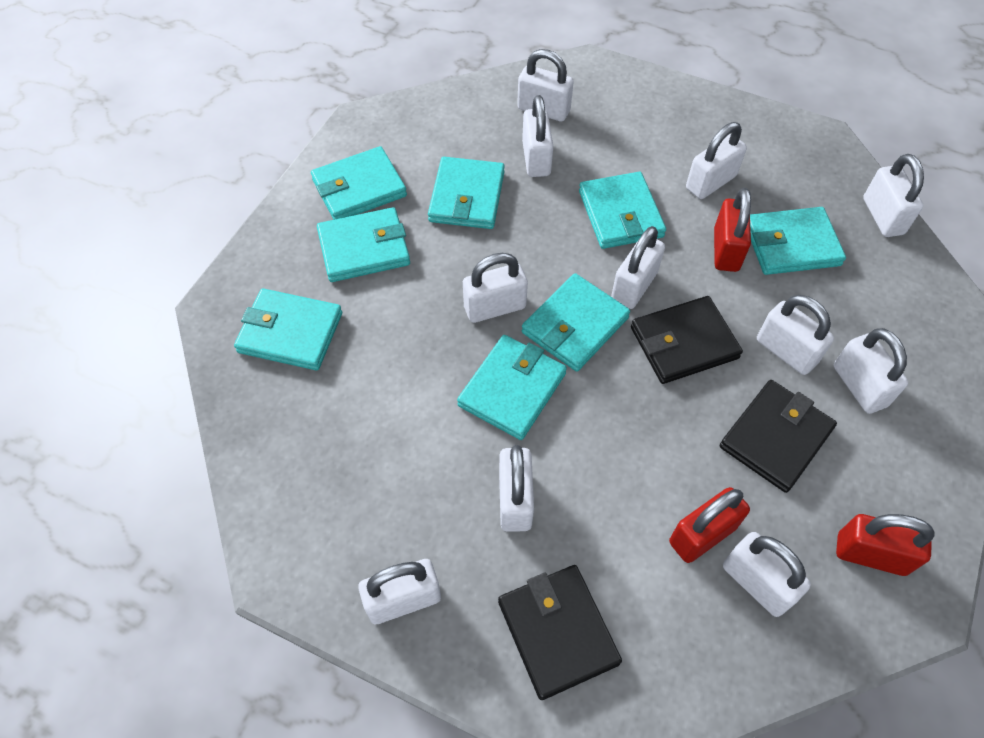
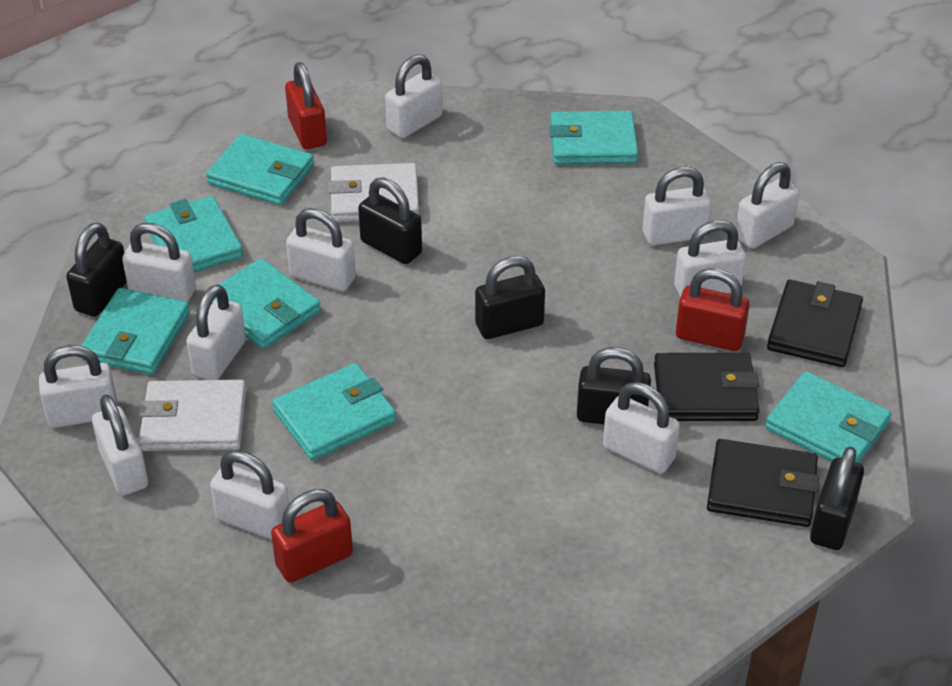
black padlock: none = 0 -> [66,223,127,317] [358,177,422,264] [475,256,545,339] [577,347,651,424] [810,447,864,550] = 5
turquoise wallet: [234,289,342,370] [311,146,407,220] [317,207,410,282] [428,157,505,229] [457,335,567,440] [522,273,630,372] [579,172,666,249] [750,207,846,275] = 8 -> [81,288,190,375] [145,196,243,272] [206,134,314,206] [211,258,321,349] [272,363,396,460] [549,111,639,165] [765,371,892,463] = 7
white wallet: none = 0 -> [139,380,246,451] [328,163,419,222] = 2

